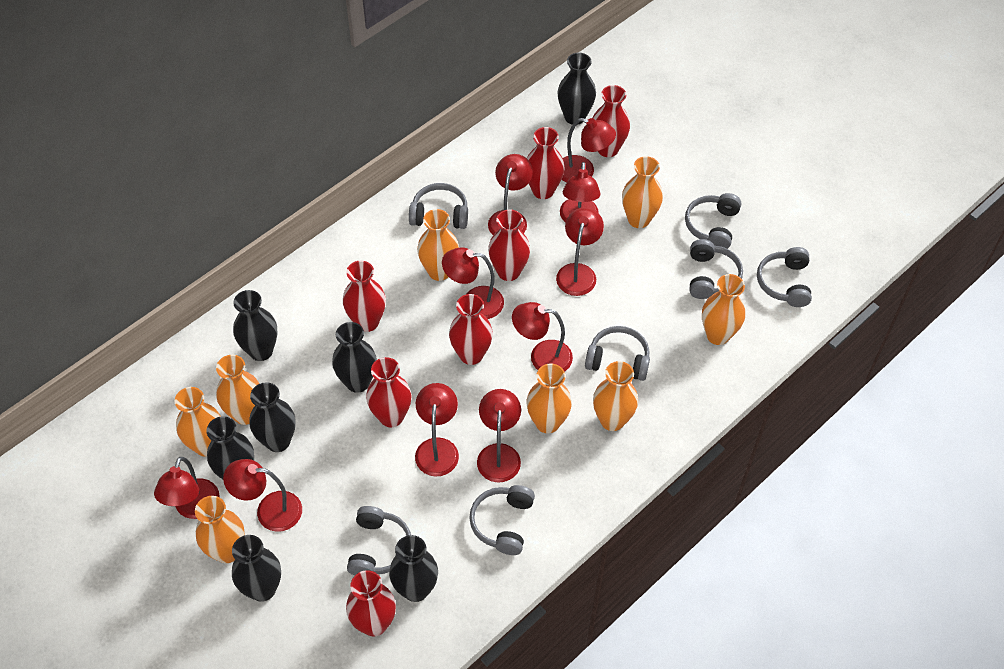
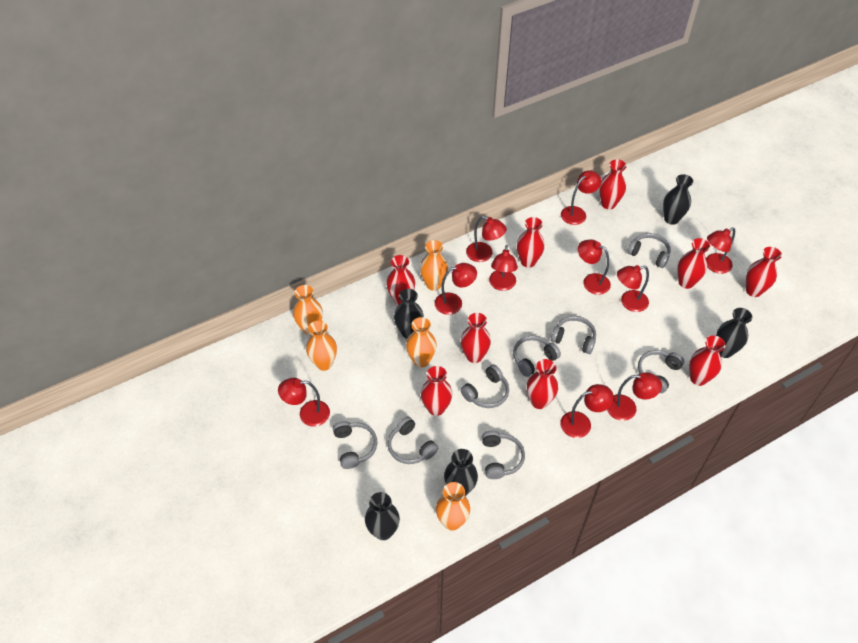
black vase: [206,416,254,479] [232,535,281,602] [233,290,278,361] [249,382,296,452] [332,322,377,393] [389,535,438,602] [558,52,596,125] = 7 -> [365,492,400,540] [394,289,424,339] [444,449,478,496] [663,174,693,225] [716,308,752,358] = 5
grey headphones: [347,506,411,575] [409,183,468,229] [469,485,535,555] [585,326,650,381] [685,193,741,249] [690,239,743,299] [757,247,812,307] = 7 -> [333,421,377,469] [388,417,438,464] [460,364,509,408] [482,431,525,479] [513,336,561,377] [551,316,596,354] [627,233,671,268] [638,350,684,393] = 8
orange vase: [175,387,221,457] [195,496,245,563] [216,355,259,425] [417,209,459,281] [527,364,572,433] [593,361,638,431] [622,156,663,228] [702,274,745,345] = 8 -> [293,285,323,335] [306,320,337,371] [406,317,437,367] [420,240,448,291] [436,482,470,530] = 5
red vase: [343,261,386,332] [346,570,396,636] [366,357,412,427] [449,294,493,365] [488,209,530,281] [527,127,565,199] [593,85,630,157] = 7 -> [386,255,415,305] [421,366,452,416] [461,313,491,363] [517,217,545,268] [527,359,558,409] [599,159,627,210] [677,238,710,289] [689,335,725,386] [746,247,782,297] = 9

